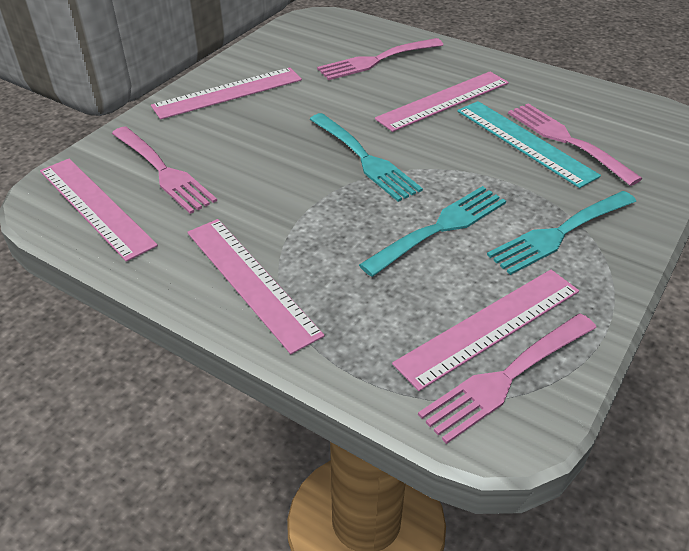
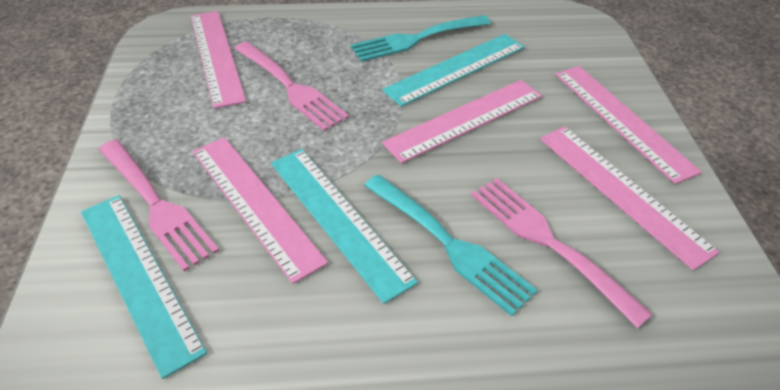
pink fork: [112,126,217,214] [317,38,443,80] [418,313,597,444] [508,103,643,186] = 4 -> [98,140,219,272] [234,42,349,131] [471,178,653,328] = 3
turquoise fork: [310,113,423,202] [359,186,506,277] [487,191,636,275] = 3 -> [351,15,491,62] [364,174,538,316] = 2
turquoise ruler: [457,101,601,188] = 1 -> [81,195,207,379] [271,149,418,304] [382,34,525,107] = 3

